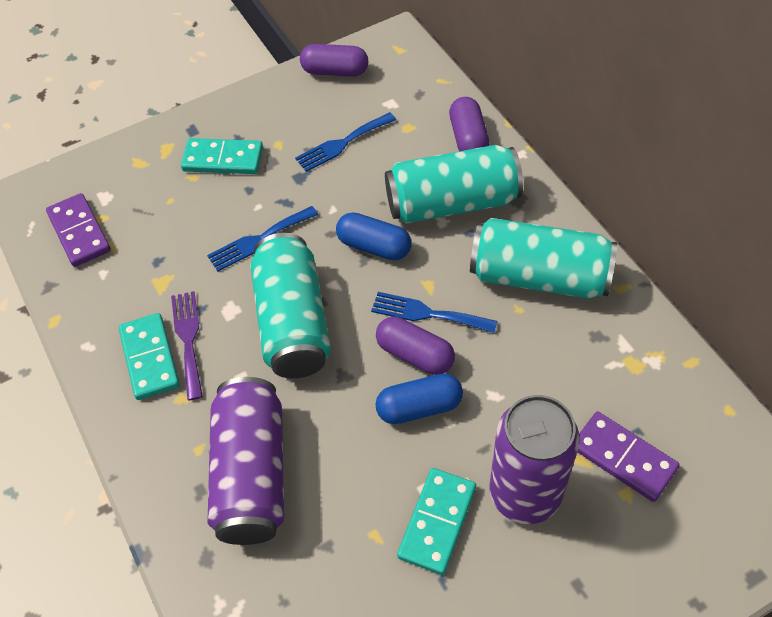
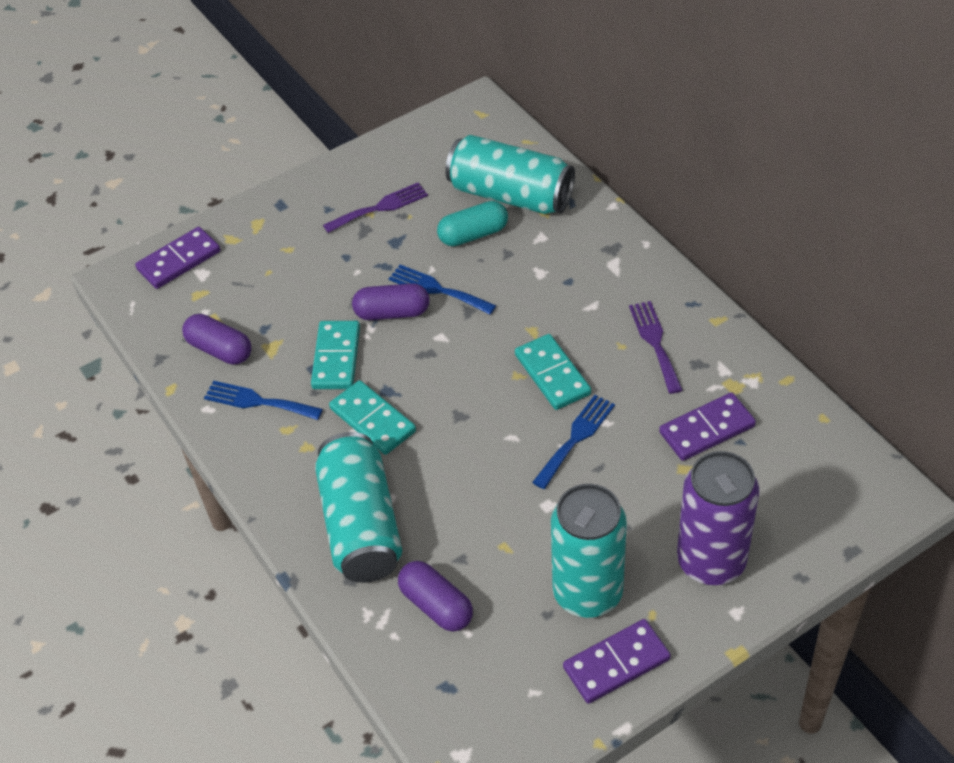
blue capsule: [336,212,411,260] [376,373,463,424] = 2 -> none = 0
purple can: [207,377,284,545] [489,395,580,524] = 2 -> [677,451,759,585] = 1
purple domino: [46,193,111,267] [578,412,679,502] = 2 -> [135,227,221,289] [563,619,671,704] [659,392,756,461] = 3
purple fork: [171,291,203,400] = 1 -> [323,182,428,233] [629,301,683,394] = 2
turquoise capsule: none = 0 -> [437,201,508,246] = 1

